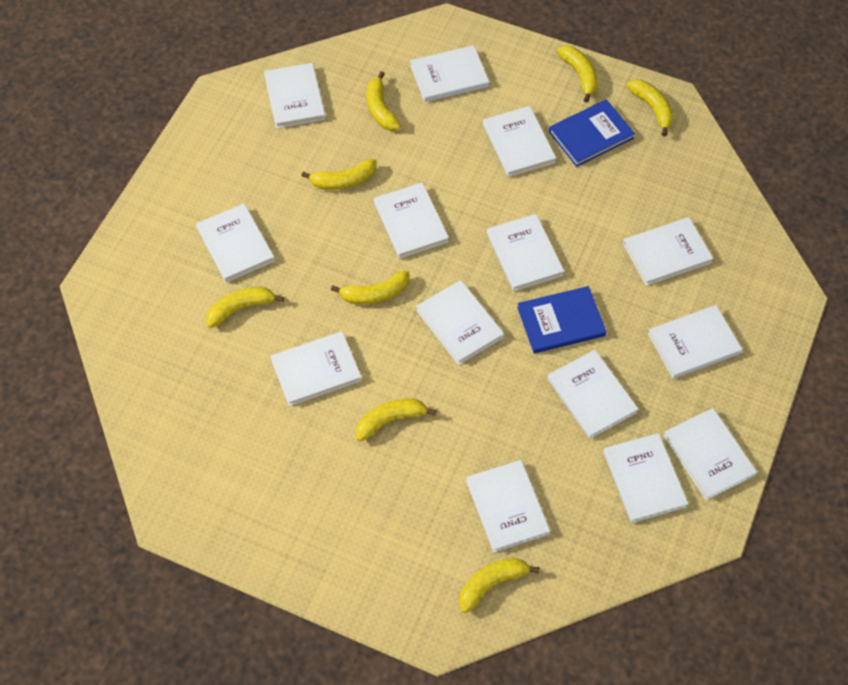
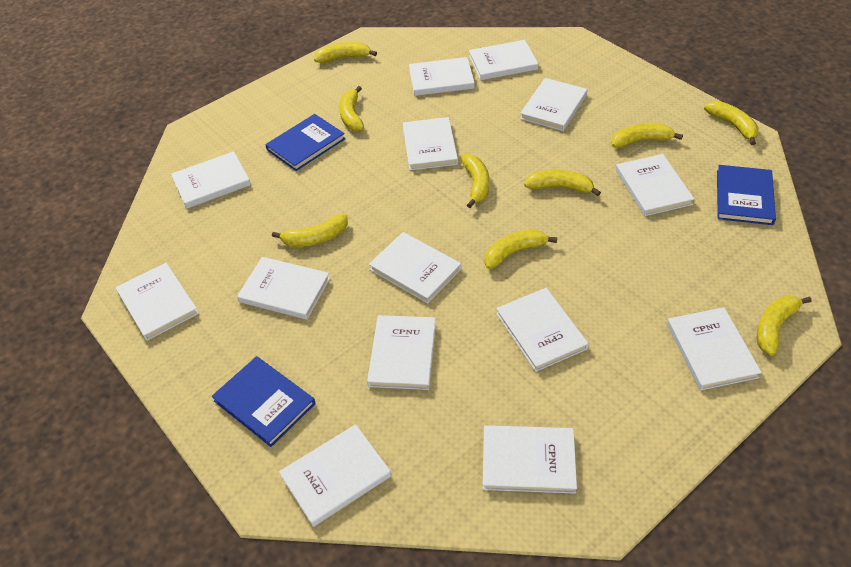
blue book: [517,286,607,353] [549,99,635,167] = 2 -> [212,356,316,447] [265,114,345,171] [717,165,776,225] = 3
yellow banana: [206,287,284,328] [301,159,376,190] [331,270,409,305] [356,398,437,442] [367,71,401,131] [459,558,540,613] [557,46,598,103] [627,79,674,136] = 8 -> [272,214,348,247] [314,42,377,63] [339,86,364,131] [461,154,489,208] [484,230,557,269] [524,170,601,196] [611,124,683,148] [704,101,758,145] [757,296,811,356] = 9

